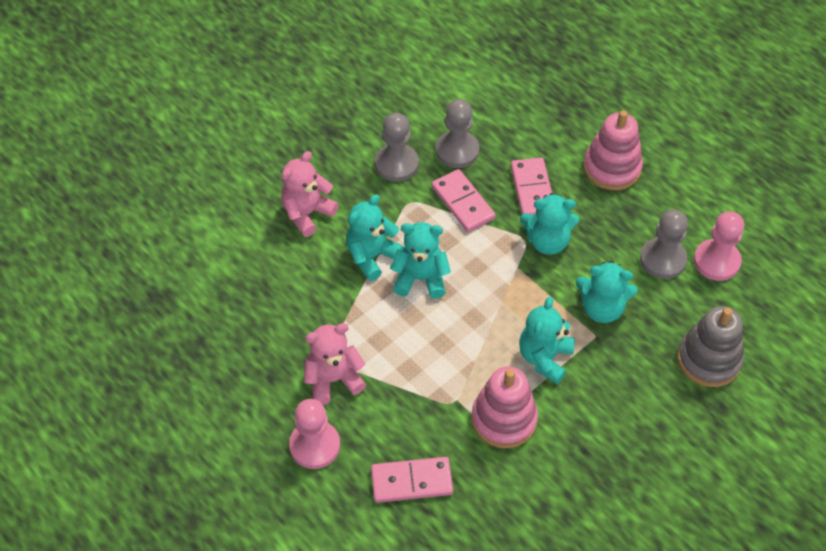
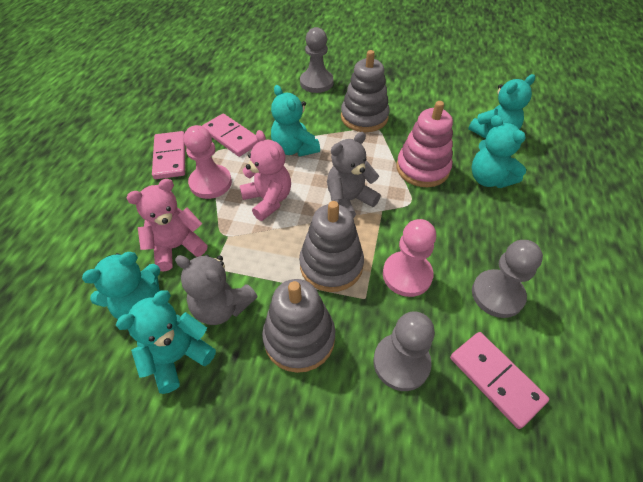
grey stacking toy: [677,306,744,387] = 1 -> [262,279,335,373] [299,201,364,292] [341,50,390,132] = 3
grey teddy bear: none = 0 -> [175,255,258,325] [327,132,381,218] = 2
pink stacking toy: [472,366,538,448] [584,110,643,190] = 2 -> [397,101,453,187] = 1

